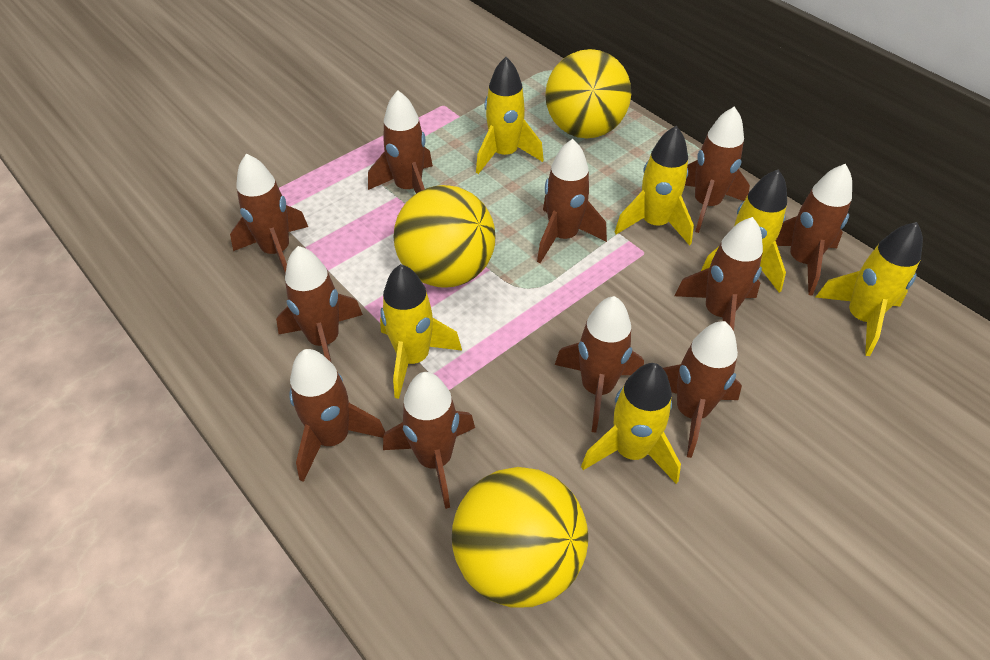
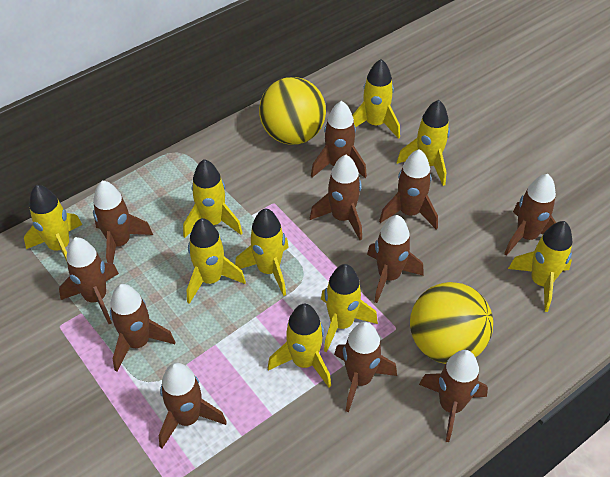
yellow ball: [394,185,495,288] [452,467,588,607] [545,49,631,138] = 3 -> [259,77,326,145] [410,282,493,364] = 2
yellow rocket: [380,264,462,399] [476,57,544,174] [581,363,681,484] [615,126,694,246] [701,169,787,293] [816,222,923,356] = 6 -> [24,185,82,261] [183,159,242,238] [187,218,246,304] [235,208,289,296] [268,304,331,387] [321,264,378,352] [352,59,400,139] [397,100,450,186] [508,221,572,312] = 9

